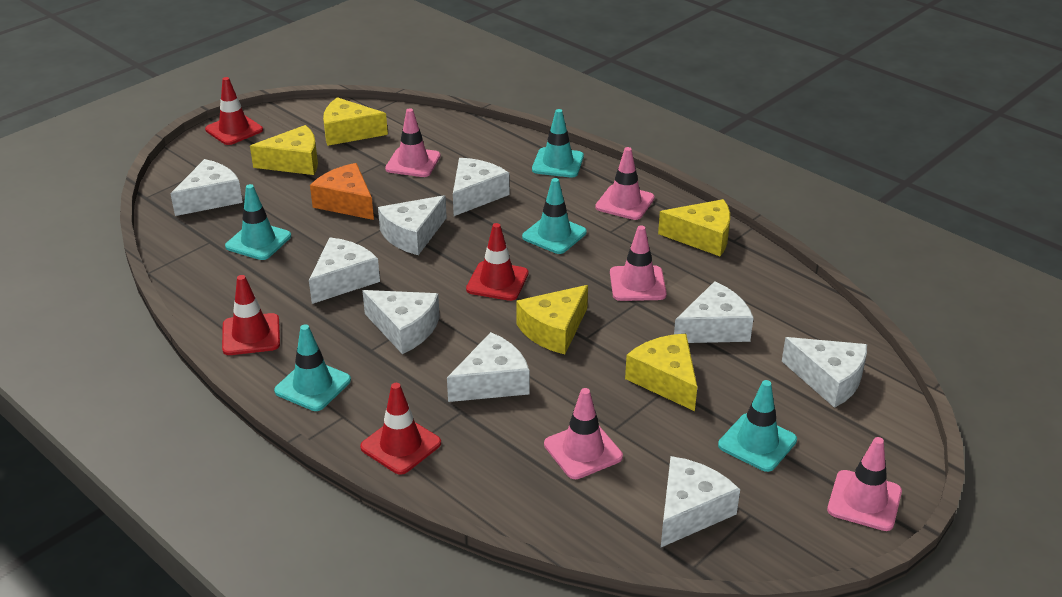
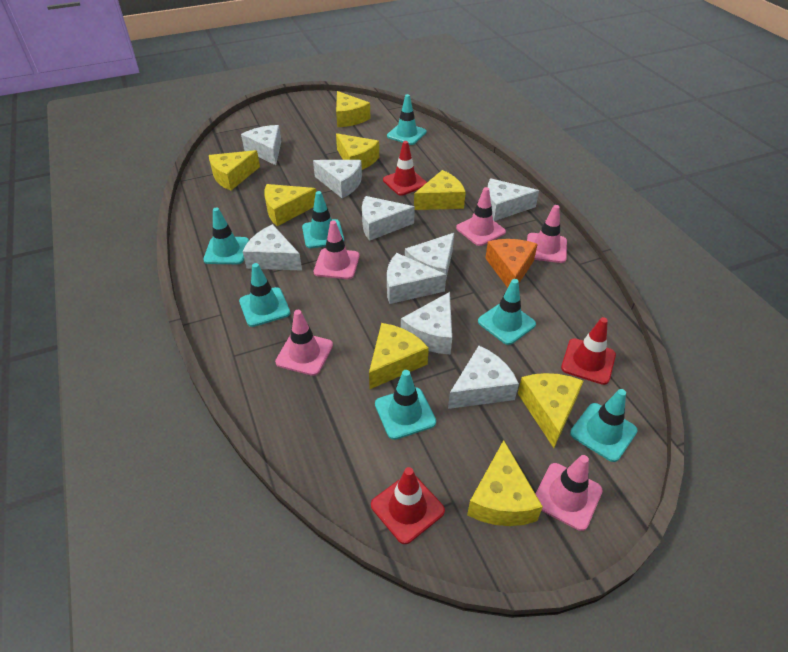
red traffic cone: [205,77,263,145] [222,275,280,355] [360,383,441,475] [466,223,528,301] = 4 -> [371,467,445,544] [383,141,427,196] [561,317,616,385] = 3
turquoise traffic cone: [225,184,291,260] [274,324,351,411] [522,178,587,254] [532,109,584,178] [718,380,797,472] = 5 -> [203,207,249,264] [239,263,290,327] [302,191,344,248] [375,370,436,440] [387,94,427,145] [478,279,536,345] [570,389,637,462] = 7
yellow cheese: [250,125,318,175] [323,97,388,146] [516,285,588,354] [625,334,697,411] [658,199,730,256] = 5 -> [209,150,260,190] [264,184,316,226] [336,91,371,127] [336,133,379,170] [369,323,429,389] [414,170,466,210] [467,440,543,526] [518,373,583,448] = 8

